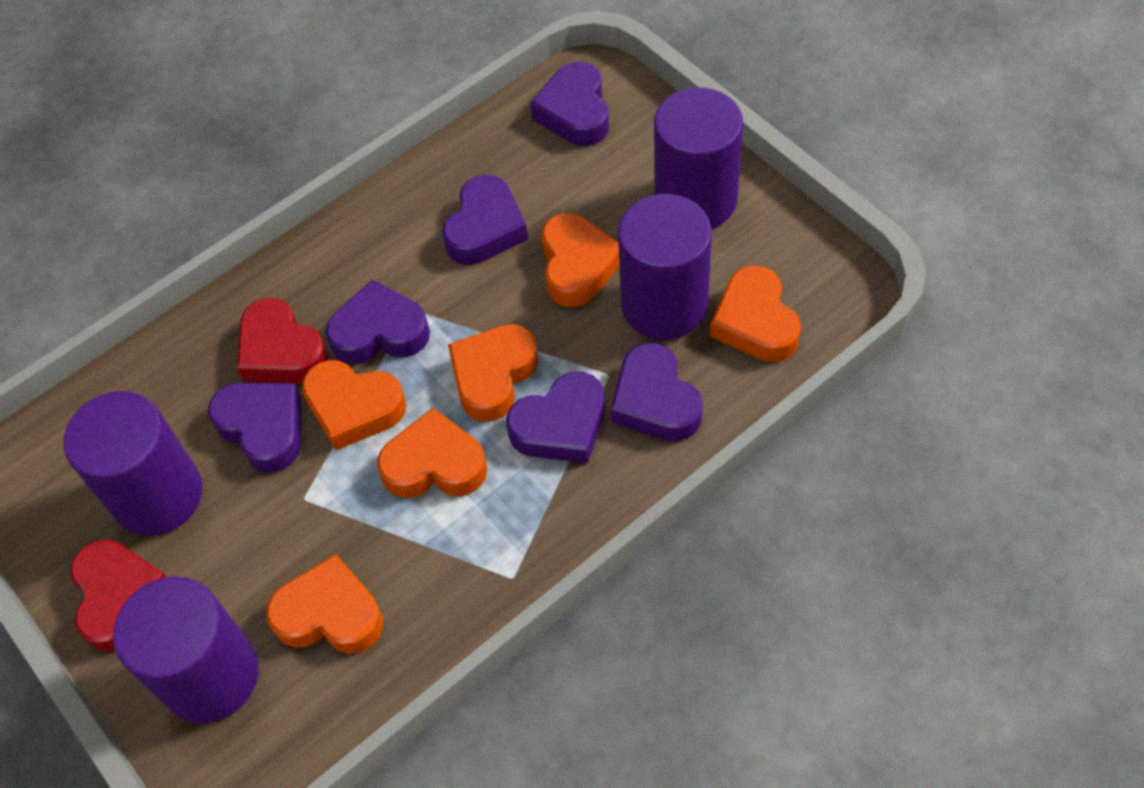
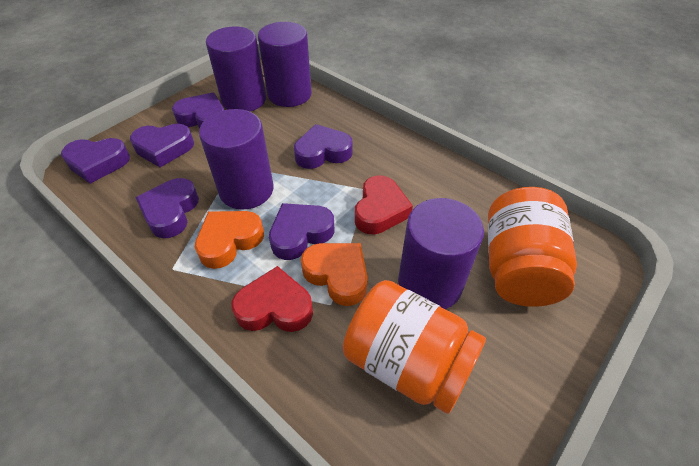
orange heart: [266,554,383,654] [302,360,406,450] [377,408,487,498] [448,324,538,422] [541,213,619,307] [710,265,801,362] = 6 -> [195,211,264,269] [301,243,368,306] = 2
orange jar: none = 0 -> [343,280,486,414] [488,187,577,307] = 2

